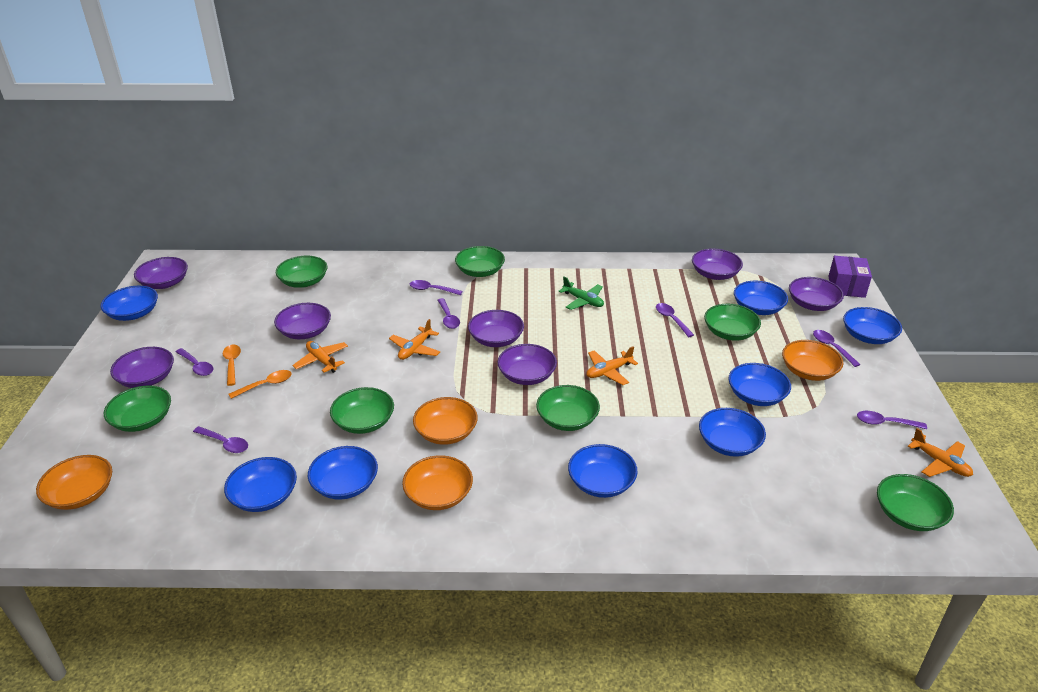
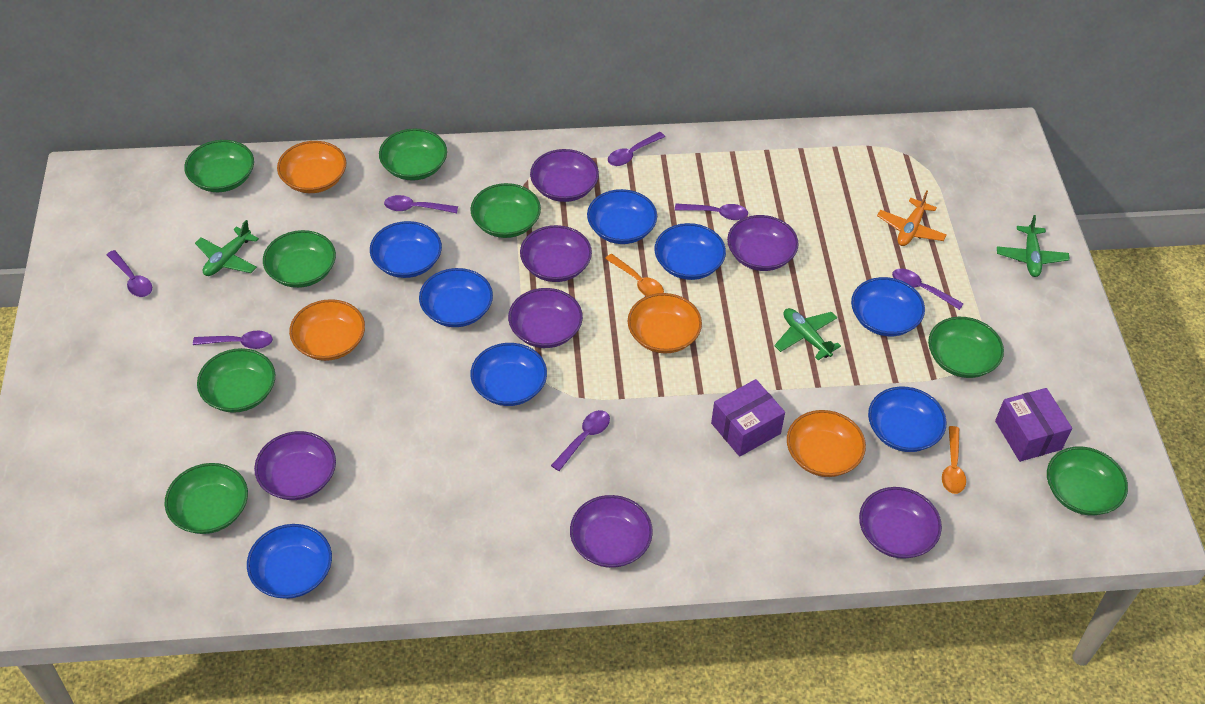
green bowl: [104,386,171,432] [276,256,327,288] [330,387,394,434] [455,246,505,277] [536,385,600,431] [704,304,761,341] [877,474,954,531] = 7 -> [165,463,248,534] [184,140,254,192] [197,348,275,413] [263,230,336,288] [379,128,447,181] [470,183,541,238] [928,317,1004,378] [1047,447,1128,515] = 8
green plane: [558,276,604,310] = 1 -> [195,220,259,276] [774,308,841,360] [997,215,1070,277] = 3
orange plane: [292,341,348,373] [389,319,440,360] [586,346,638,385] [907,428,973,477] = 4 -> [877,190,946,246] = 1
purple box: [828,256,872,298] = 1 -> [711,379,785,457] [995,388,1072,462] = 2

